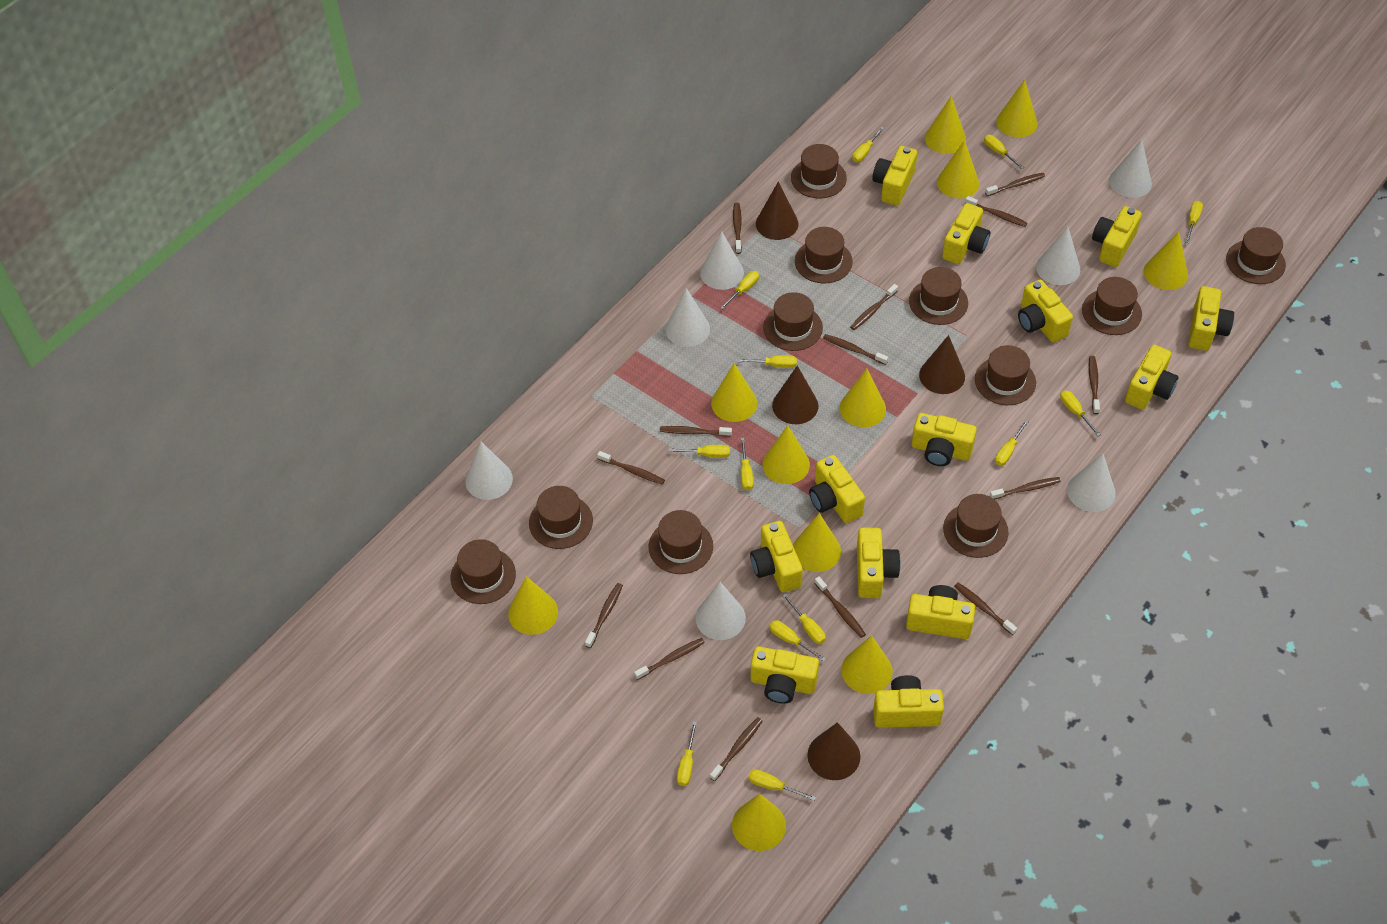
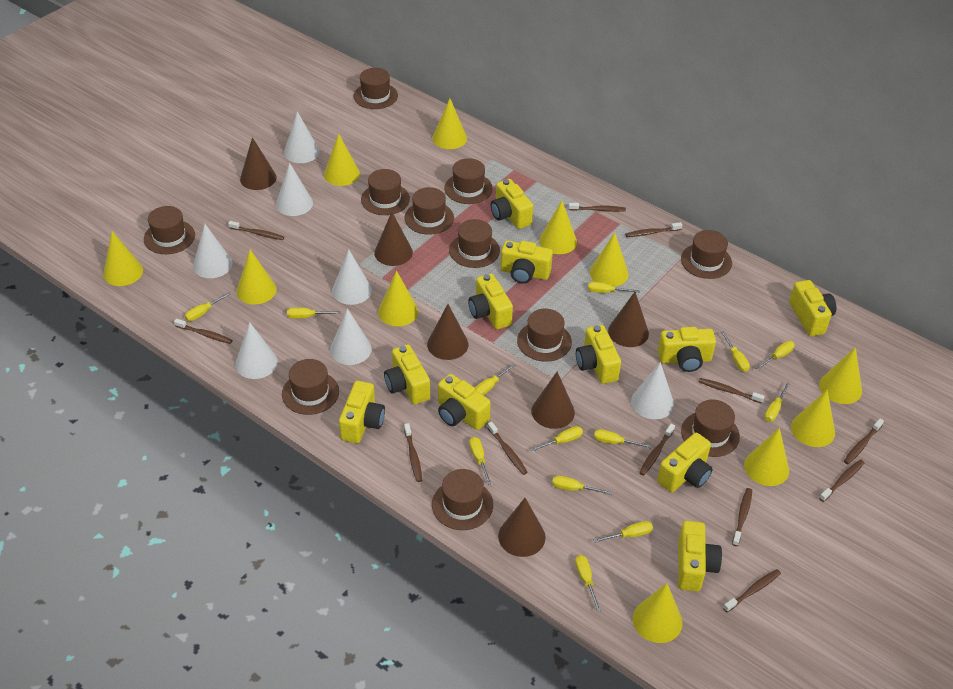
brown cone: [756,182,798,240] [772,366,818,424] [807,722,860,780] [919,335,965,394] = 4 -> [240,137,277,190] [374,212,413,266] [427,304,468,360] [498,498,546,557] [532,371,575,429] [608,292,649,347] = 6
brown toothbrush: [585,583,623,648] [597,451,665,485] [634,638,705,680] [660,426,732,437] [710,717,762,781] [733,202,742,254] [815,576,866,638] [823,334,888,365] [850,284,898,330] [954,583,1017,635] [965,196,1028,227] [985,173,1045,196] [990,477,1061,500] [1089,356,1100,414] = 14 -> [174,319,233,344] [228,221,284,240] [404,423,422,482] [487,421,528,475] [569,203,626,212] [625,222,682,237] [639,424,675,476] [699,378,765,404] [723,569,781,612] [732,488,752,546] [819,459,865,502] [844,419,884,464] = 12
yellow camera: [750,521,803,592] [751,646,819,704] [809,455,865,523] [857,528,901,598] [872,146,917,206] [873,675,944,728] [906,585,975,639] [912,413,977,466] [942,203,990,264] [1018,280,1073,343] [1092,206,1142,267] [1125,345,1179,410] [1188,286,1234,351] = 13 -> [339,381,385,443] [384,344,430,405] [438,374,491,430] [468,274,513,330] [491,179,533,229] [500,241,553,284] [576,325,621,384] [657,433,712,492] [658,327,716,372] [678,521,722,591] [789,280,837,336] = 11

